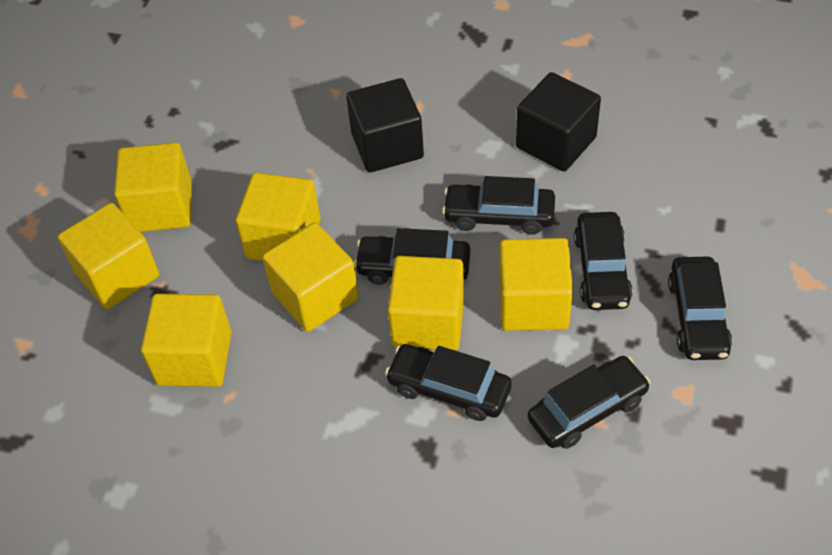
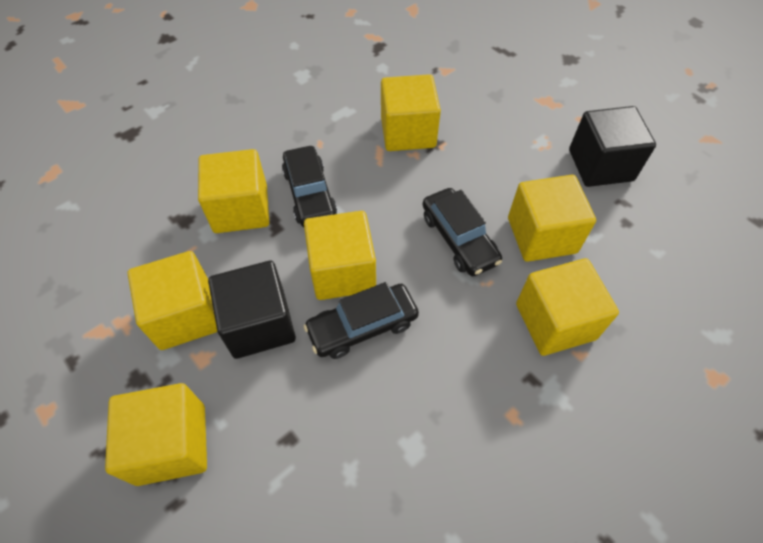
black car: [354,228,470,284] [385,344,512,421] [442,176,555,235] [527,356,650,449] [574,212,633,310] [668,257,732,360] = 6 -> [282,146,337,227] [303,282,419,359] [423,188,502,276] = 3

